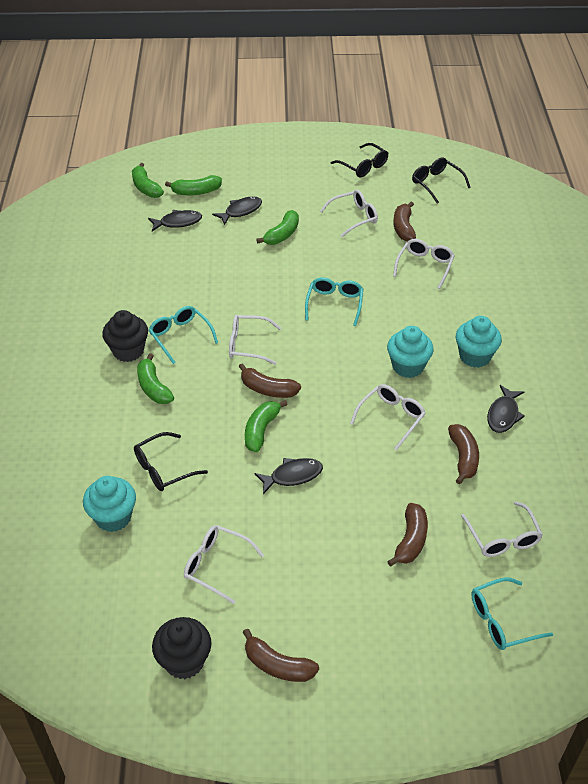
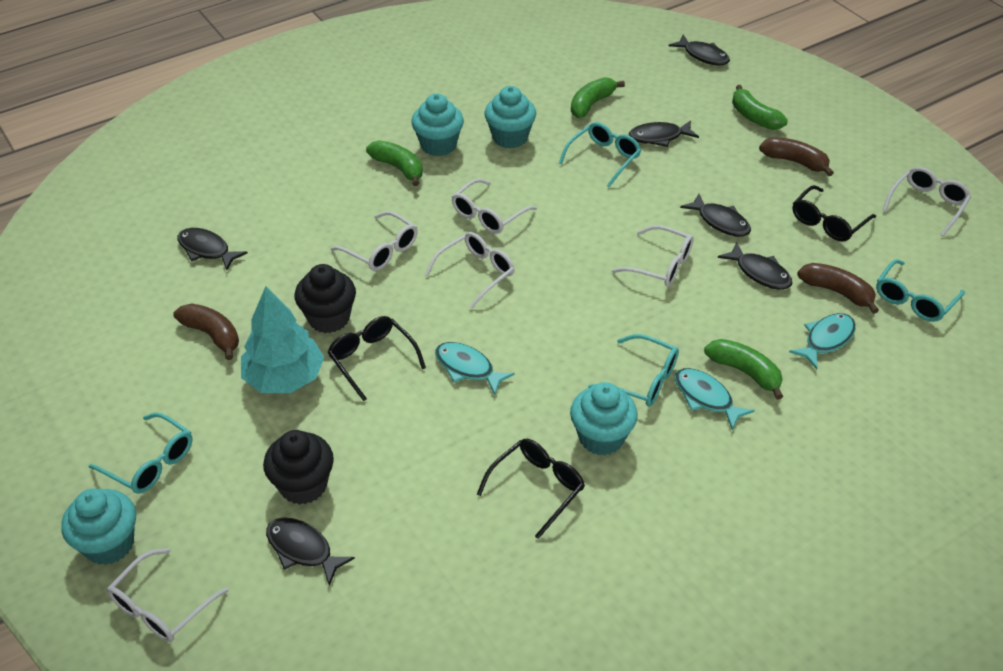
black fish: [148,210,202,231] [212,196,262,225] [254,458,323,494] [487,385,525,433] = 4 -> [177,228,248,270] [266,517,355,586] [629,120,699,147] [669,35,730,66] [680,193,751,237] [718,242,792,290] = 6
brown banana: [239,363,301,398] [243,629,319,682] [387,503,428,567] [393,202,416,241] [448,424,479,484] = 5 -> [173,304,239,360] [759,137,834,176] [797,263,879,314] = 3
green banana: [132,163,164,198] [137,353,174,404] [165,175,222,195] [245,400,288,452] [256,210,299,245] = 5 -> [366,140,423,186] [571,77,625,118] [704,339,783,400] [732,85,788,130] = 4
turquoise cupcake: [83,476,136,532] [387,326,434,378] [456,316,502,368] = 3 -> [61,489,136,565] [411,93,464,156] [485,86,536,148] [570,382,638,455] = 4
turquoise fish: none = 0 -> [435,342,515,395] [675,368,755,430] [789,313,856,369] = 3
turquoise glasses: [149,306,218,364] [305,277,363,326] [471,578,553,650] = 3 -> [89,412,193,494] [559,122,641,187] [588,334,679,406] [876,259,965,322] = 4
turquoise tree: none = 0 -> [241,286,324,393] = 1

